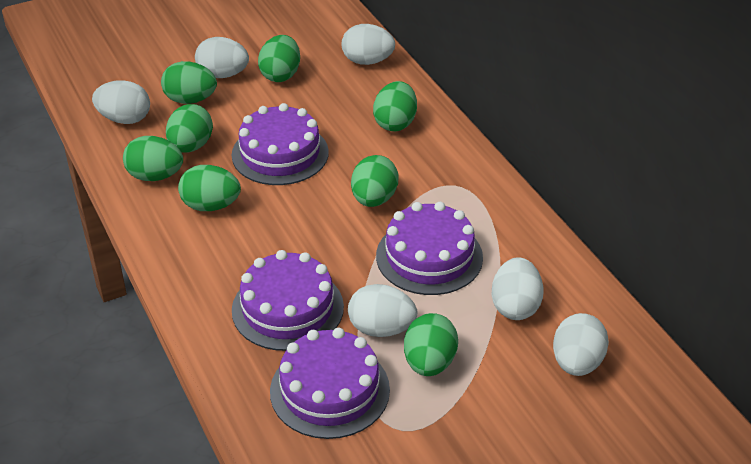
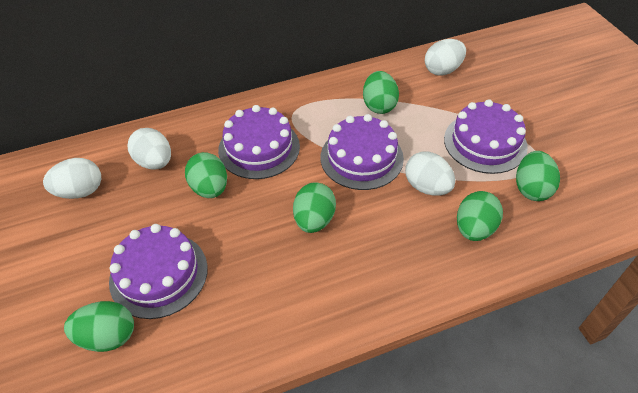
green egg: [123,136,183,181] [161,61,217,104] [166,104,213,153] [178,165,241,211] [258,35,300,82] [351,155,398,207] [373,81,417,131] [404,313,458,376] = 8 -> [64,301,134,352] [185,152,227,198] [293,182,336,233] [363,71,399,114] [457,191,503,241] [516,151,560,201] = 6
white egg: [92,80,150,124] [195,37,249,78] [342,24,395,65] [348,284,417,337] [491,257,544,320] [553,313,609,376] = 6 -> [43,158,101,199] [128,128,171,170] [405,151,455,196] [425,39,466,76] = 4

